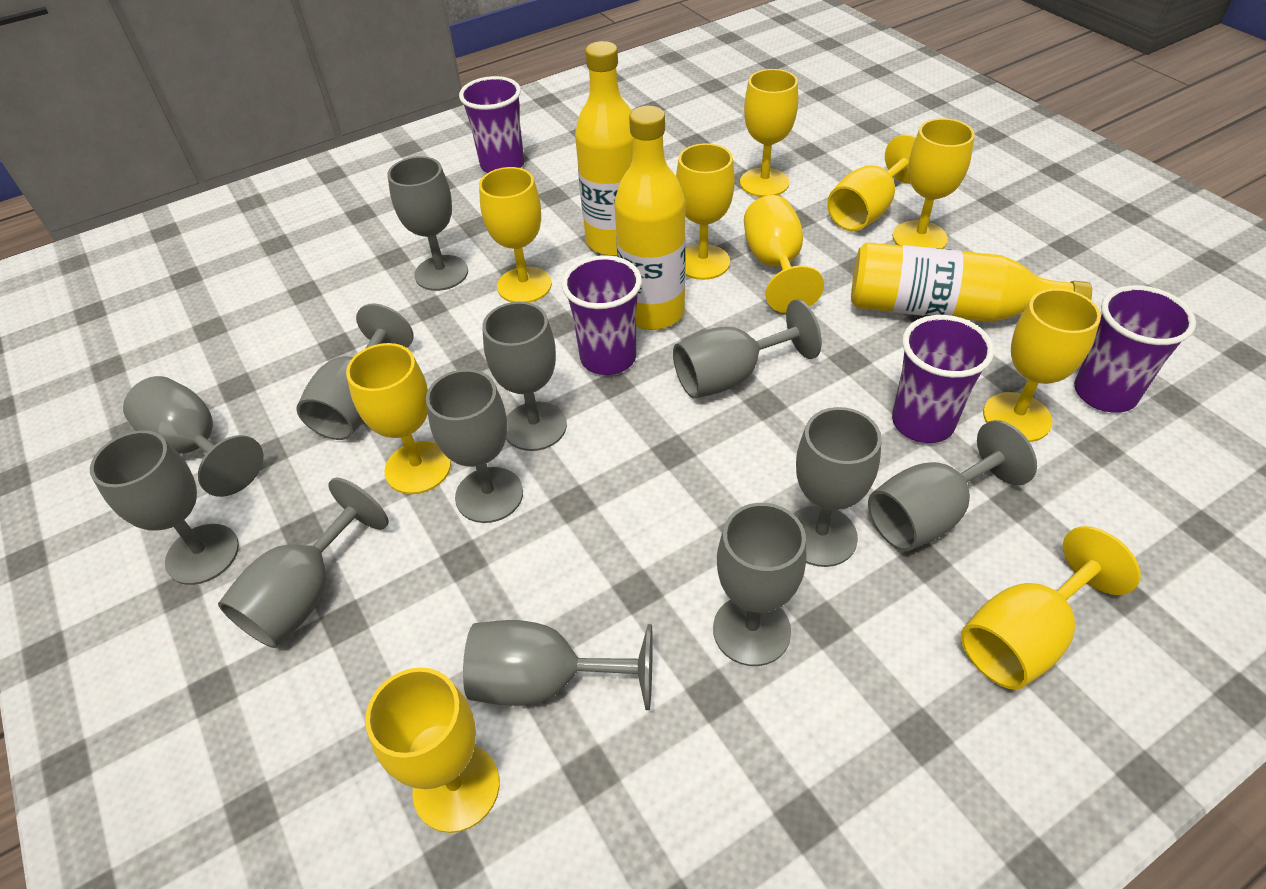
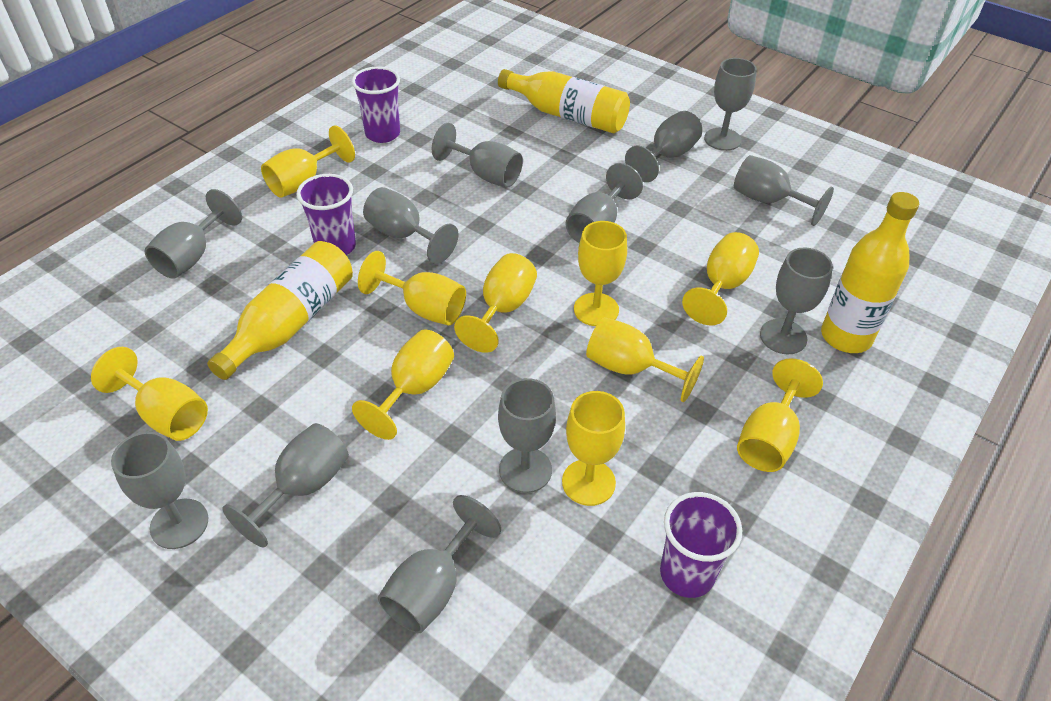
purple cup: [459,76,524,173] [562,255,642,375] [892,315,994,443] [1074,285,1196,413] = 4 -> [297,174,356,255] [351,66,400,143] [660,492,742,598] = 3

